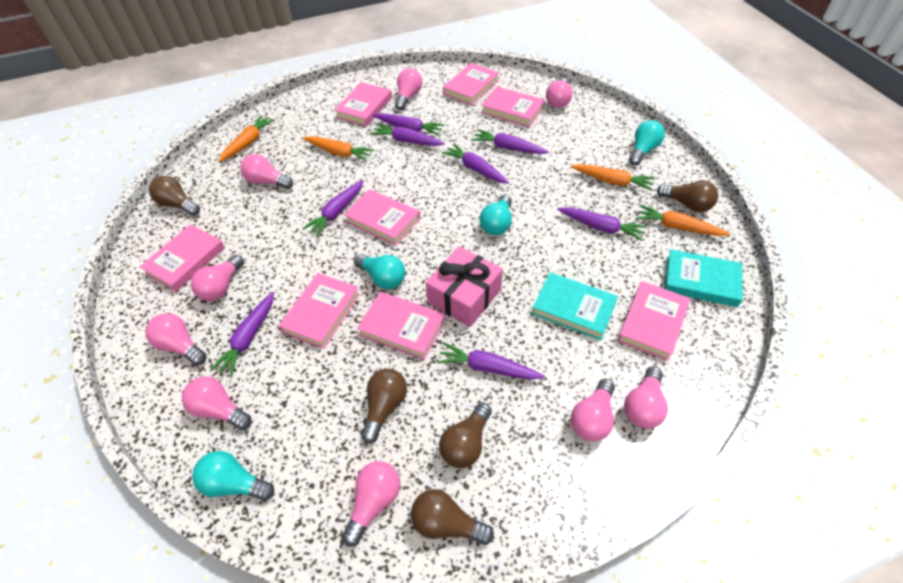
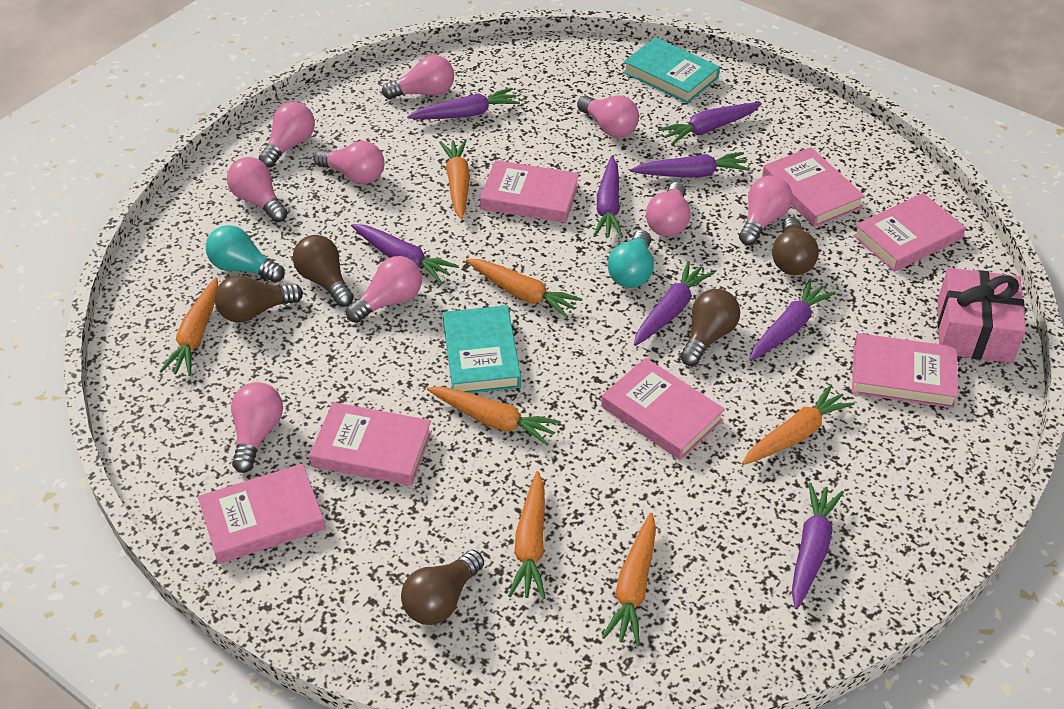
orange carrot: [218,115,275,162] [303,136,375,162] [571,164,655,191] [636,205,730,236] = 4 -> [159,278,218,376] [427,387,561,446] [439,139,470,219] [466,259,582,318] [508,471,546,599] [602,513,656,646] [742,384,855,465] = 7
pink book: [140,224,225,292] [279,273,360,349] [334,82,392,127] [344,189,421,246] [357,291,445,360] [443,63,499,105] [481,87,545,127] [618,281,690,361] = 8 -> [198,464,325,564] [309,402,432,486] [480,160,579,223] [601,358,725,460] [762,147,865,227] [852,333,958,408] [853,193,966,272] = 7
turquoise light bulb: [192,451,274,501] [354,254,405,289] [480,195,512,235] [629,120,665,165] = 4 -> [206,225,285,283] [608,230,654,288] = 2

